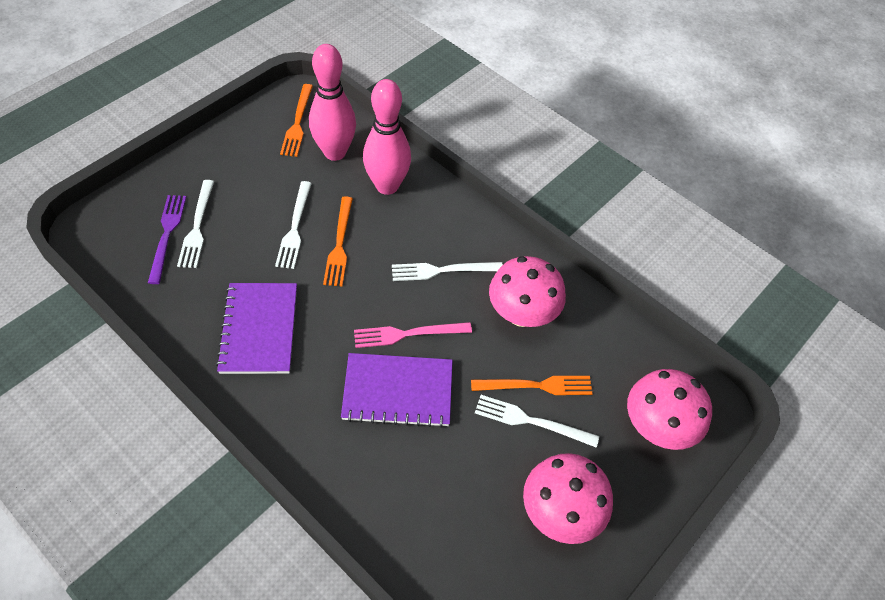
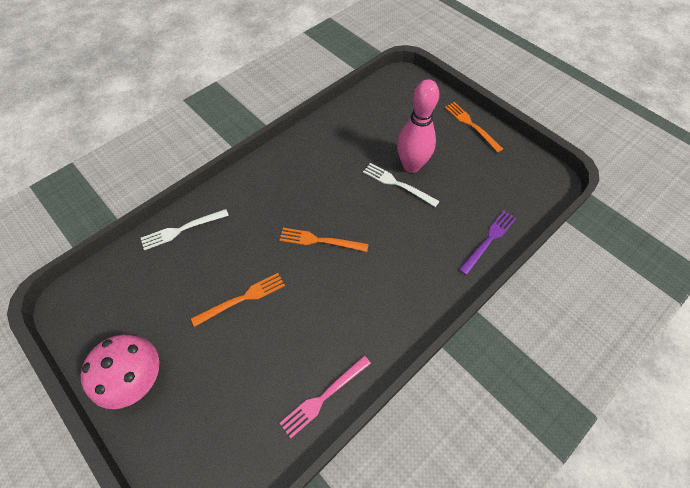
pink bowling pin: [309,44,356,161] [363,79,411,195] = 2 -> [397,79,439,173] = 1
pink mushroom: [489,256,566,327] [523,453,613,544] [627,369,712,450] = 3 -> [81,335,159,409] = 1
purple notebook: [216,283,297,374] [341,353,453,428] = 2 -> none = 0
white fork: [177,180,214,268] [275,181,312,269] [392,262,503,281] [475,395,599,448] = 4 -> [141,209,229,250] [363,163,439,207] = 2

